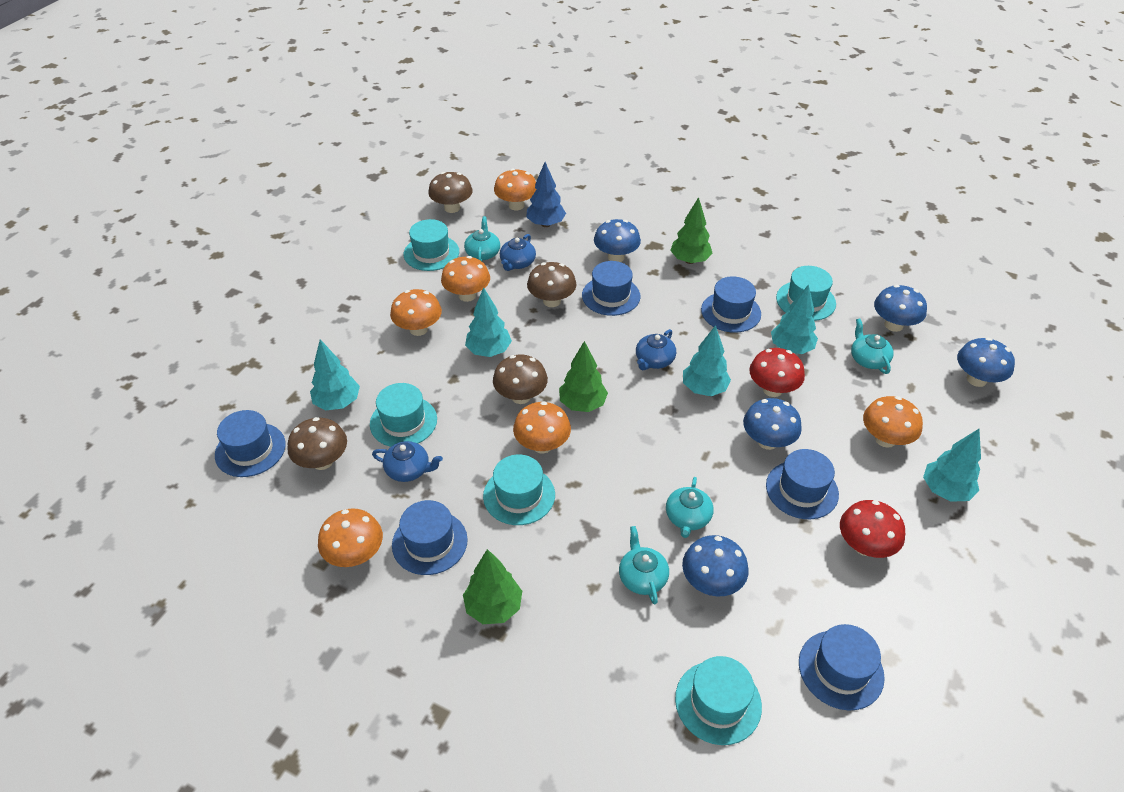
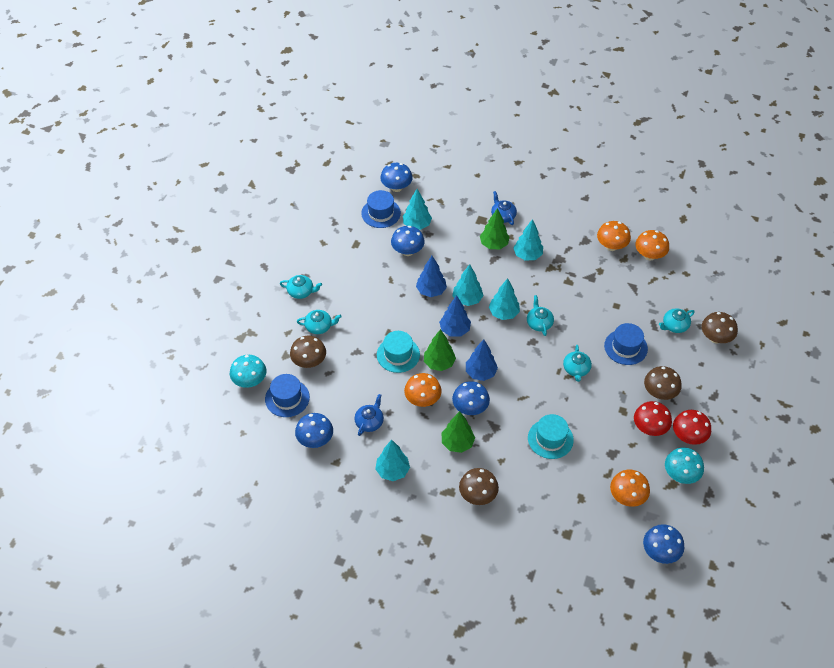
blue hat: [215,410,286,477] [392,500,468,575] [582,261,640,316] [701,276,761,333] [766,449,839,519] [799,624,885,711] = 6 -> [265,374,310,417] [361,190,401,228] [604,323,648,365] = 3
blue teapot: [372,441,443,482] [500,234,536,271] [636,329,676,370] = 3 -> [354,394,384,436] [491,191,517,225] = 2
blue tree: [526,162,566,227] = 1 -> [416,256,447,297] [439,295,471,337] [466,339,498,381] = 3
orange mushroom: [318,508,383,567] [390,289,442,336] [441,256,490,302] [494,169,536,210] [513,401,571,454] [863,396,923,448] = 6 -> [404,373,442,407] [597,221,631,251] [610,470,650,507] [635,230,669,260] = 4
turquoise hat: [370,383,437,447] [403,219,459,271] [483,454,555,525] [675,656,762,745] [776,266,836,321] = 5 -> [377,331,420,373] [528,414,574,459] = 2
turquoise mushroom: none = 0 -> [230,355,266,388] [665,447,704,484] = 2
turquoise teapot: [464,216,500,261] [619,526,669,605] [666,477,714,538] [851,318,894,374] = 4 -> [280,275,322,299] [297,310,342,334] [527,295,554,336] [563,345,592,382] [659,308,695,333] = 5

